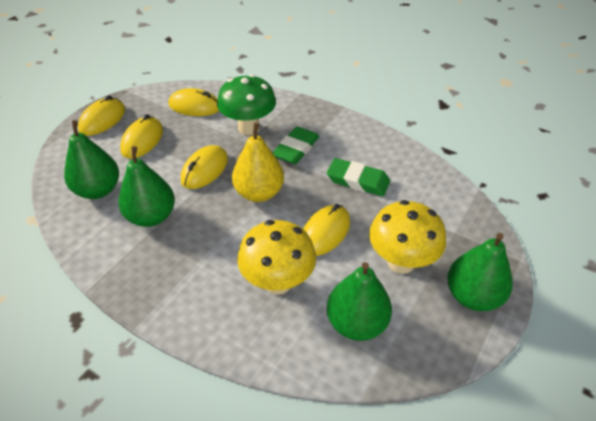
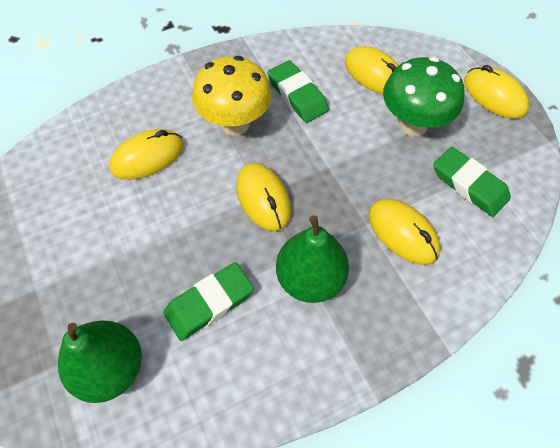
green eraser: [272,127,319,164] [327,158,390,196] = 2 -> [164,262,254,341] [267,60,329,123] [433,147,511,217] = 3
green pear: [64,120,119,199] [118,146,175,227] [327,262,392,341] [447,233,513,311] = 4 -> [58,320,142,403] [276,215,349,303] = 2
yellow mushroom: [237,220,316,295] [369,200,446,274] = 2 -> [192,56,272,135] = 1
yellow pear: [232,123,284,202] = 1 -> none = 0

